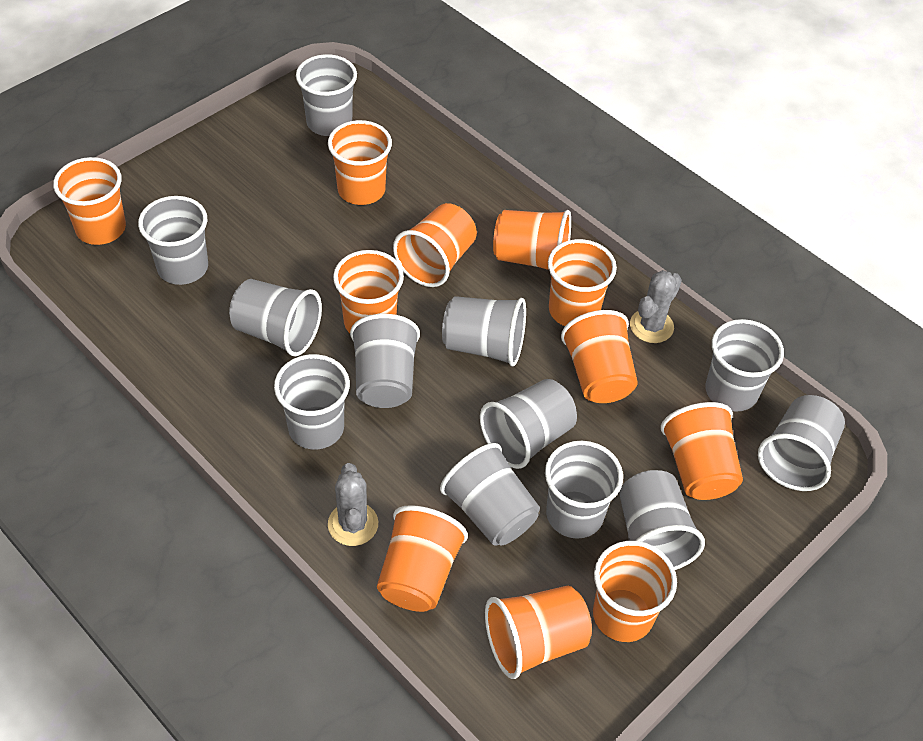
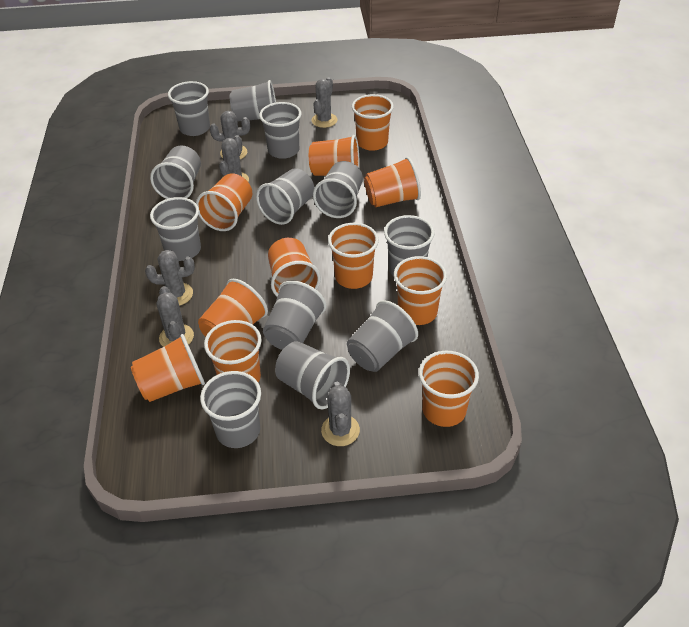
grey cactus: [328,463,378,546] [630,270,682,343] = 2 -> [145,250,195,306] [157,286,194,347] [210,111,250,159] [219,135,249,182] [312,77,337,128] [321,382,360,446] = 6

